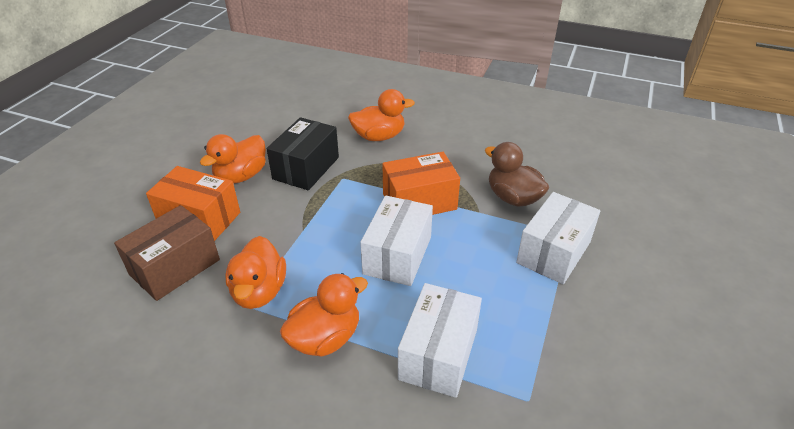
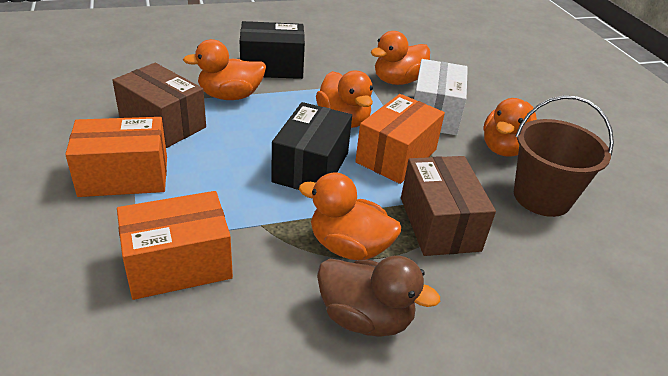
black box: [267,117,339,190] = 1 -> [240,21,305,79] [271,102,352,190] = 2
brown box: [114,205,220,301] = 1 -> [112,63,206,148] [401,156,496,256] = 2
brown bucket: none = 0 -> [514,96,614,217] = 1
orange box: [146,166,240,241] [382,152,460,215] = 2 -> [65,117,167,197] [117,191,233,300] [355,94,445,184] = 3
orange duck: [200,134,266,184] [225,236,286,309] [280,273,368,357] [348,89,415,141] = 4 -> [183,39,266,100] [299,172,401,260] [316,70,373,128] [371,31,430,85] [483,98,537,157] = 5
white box: [360,196,433,286] [398,283,482,398] [516,192,600,284] = 3 -> [414,59,468,135] = 1

